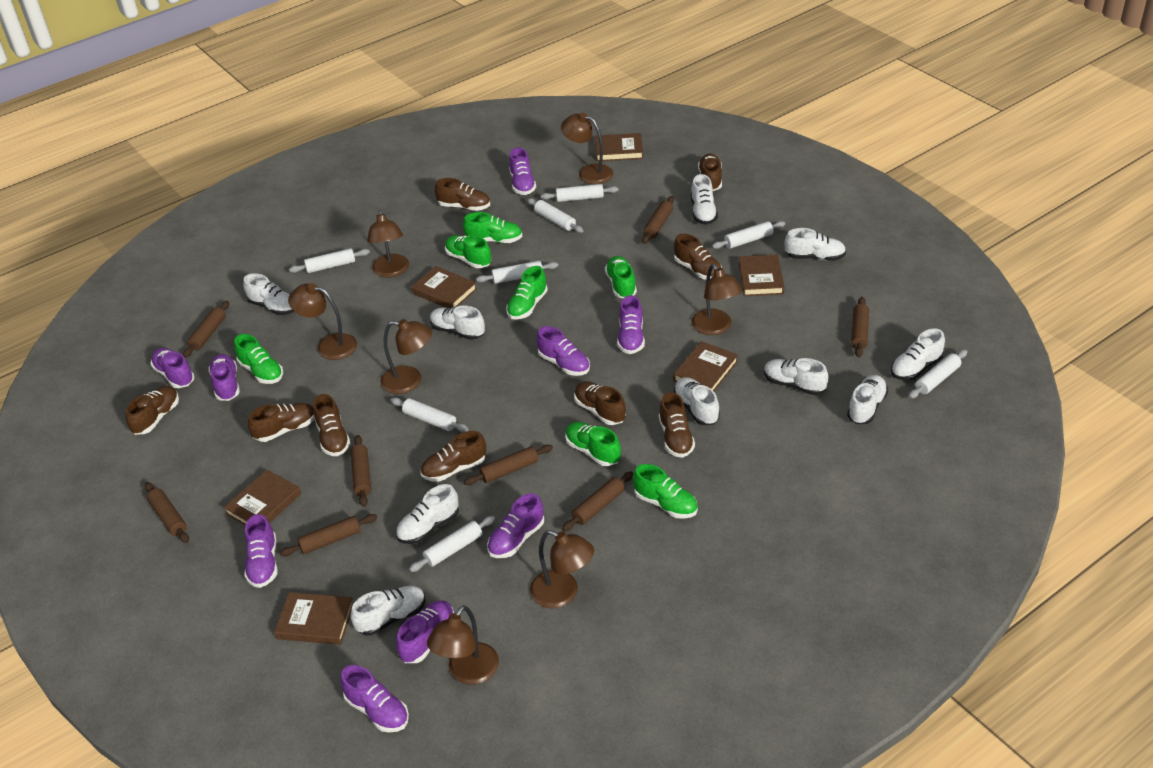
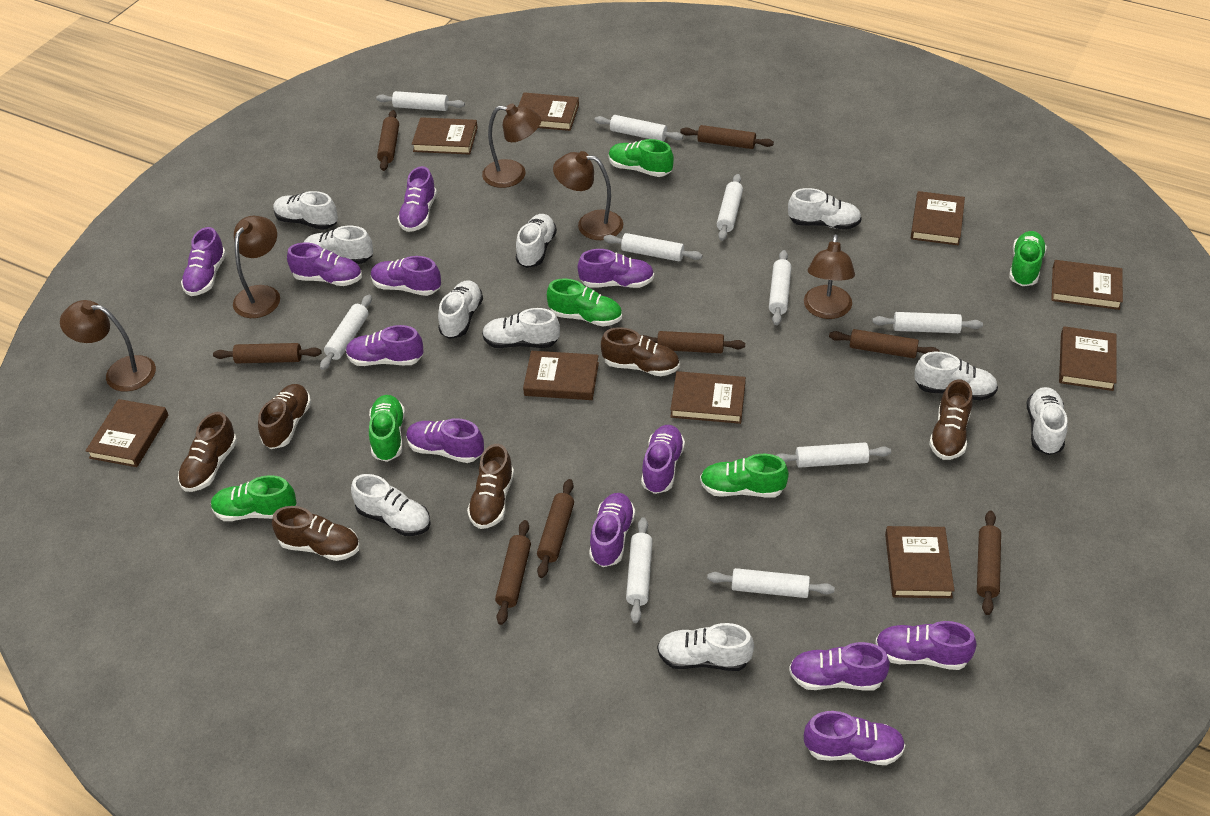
brown book: [223,470,301,525] [274,592,353,645] [411,266,477,308] [595,133,643,162] [673,341,738,391] [738,255,785,296] = 6 -> [85,399,168,467] [412,117,478,154] [518,92,579,131] [523,351,599,400] [670,371,746,424] [885,526,955,598] [911,191,965,245] [1051,260,1123,310] [1059,326,1117,391] = 9
brown lamp: [288,283,357,360] [367,210,409,277] [380,319,432,394] [427,605,499,685] [530,530,594,608] [561,113,613,184] [691,264,742,335] = 7 -> [60,300,156,392] [233,216,280,318] [482,104,542,188] [553,151,623,240] [804,234,855,319] = 5
brown shoe: [125,386,179,435] [248,403,314,442] [313,394,351,456] [421,431,486,482] [435,178,490,211] [574,381,626,425] [659,392,695,458] [674,234,722,280] [698,154,722,191] = 9 -> [178,412,237,492] [258,384,311,449] [272,506,360,561] [467,444,514,529] [601,327,680,376] [929,379,973,460] = 6
green shoe: [234,334,283,384] [445,235,492,268] [463,212,522,243] [506,266,548,320] [565,422,621,466] [605,256,637,298] [633,464,698,519] = 7 -> [211,475,296,521] [369,395,405,462] [547,278,622,327] [608,139,674,177] [700,454,789,498] [1009,231,1047,286] = 6
purple shoe: [150,348,195,388] [208,354,240,401] [244,514,278,588] [340,665,409,733] [396,600,454,663] [487,493,544,558] [509,148,536,195] [537,326,590,376] [617,295,645,354] = 9 -> [181,227,226,296] [287,243,362,286] [346,325,423,366] [371,256,441,296] [397,166,437,232] [406,418,484,463] [578,249,654,288] [589,493,635,567] [641,425,685,494] [789,642,890,691] [804,711,905,765] [875,621,977,670] = 12
white rolling pin: [289,248,370,273] [391,398,468,432] [409,516,495,572] [476,261,558,284] [527,198,583,233] [541,184,619,202] [712,221,785,249] [909,349,968,399] = 8 -> [320,294,372,370] [376,91,465,111] [594,115,683,141] [604,233,703,261] [626,517,653,623] [707,568,835,598] [717,174,743,241] [769,250,792,325] [776,442,891,468] [872,312,983,333] = 10

